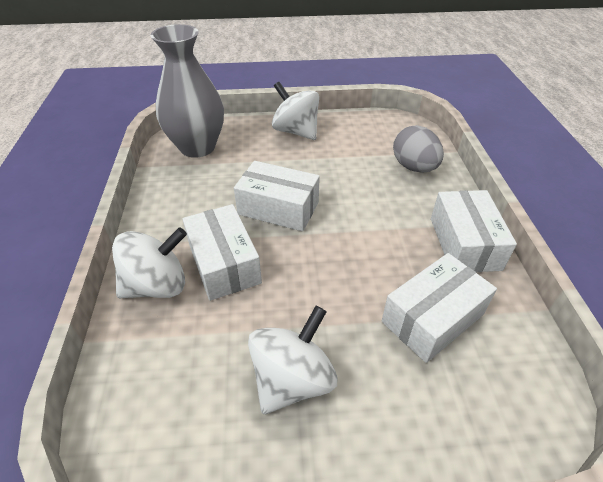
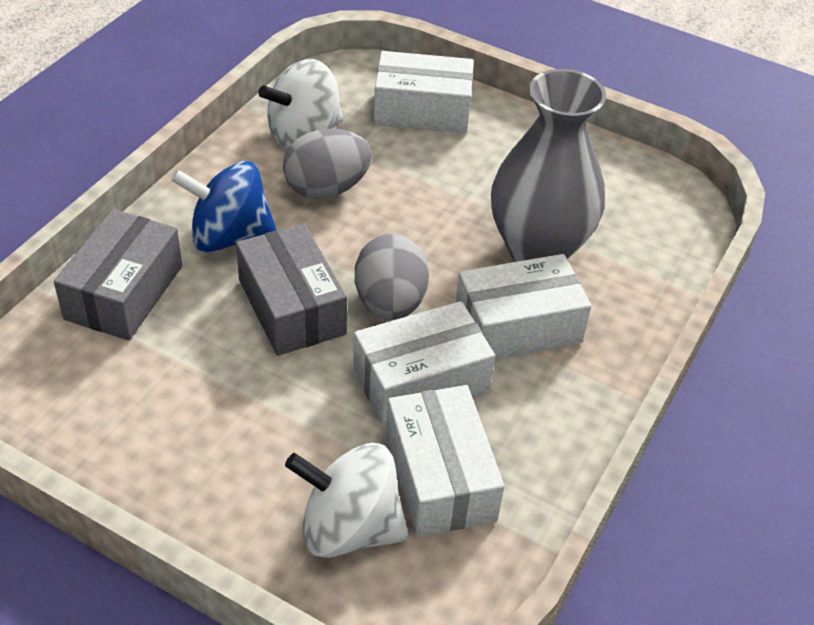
blue spinning top: none = 0 -> [171,161,277,252] = 1
grey box: none = 0 -> [54,209,182,340] [236,224,347,356] = 2
grey egg: [393,125,444,173] = 1 -> [283,129,372,199] [355,234,429,320] = 2
white spinning top: [112,227,187,298] [248,306,338,414] [272,82,319,140] = 3 -> [258,59,343,150] [285,443,409,558] = 2

